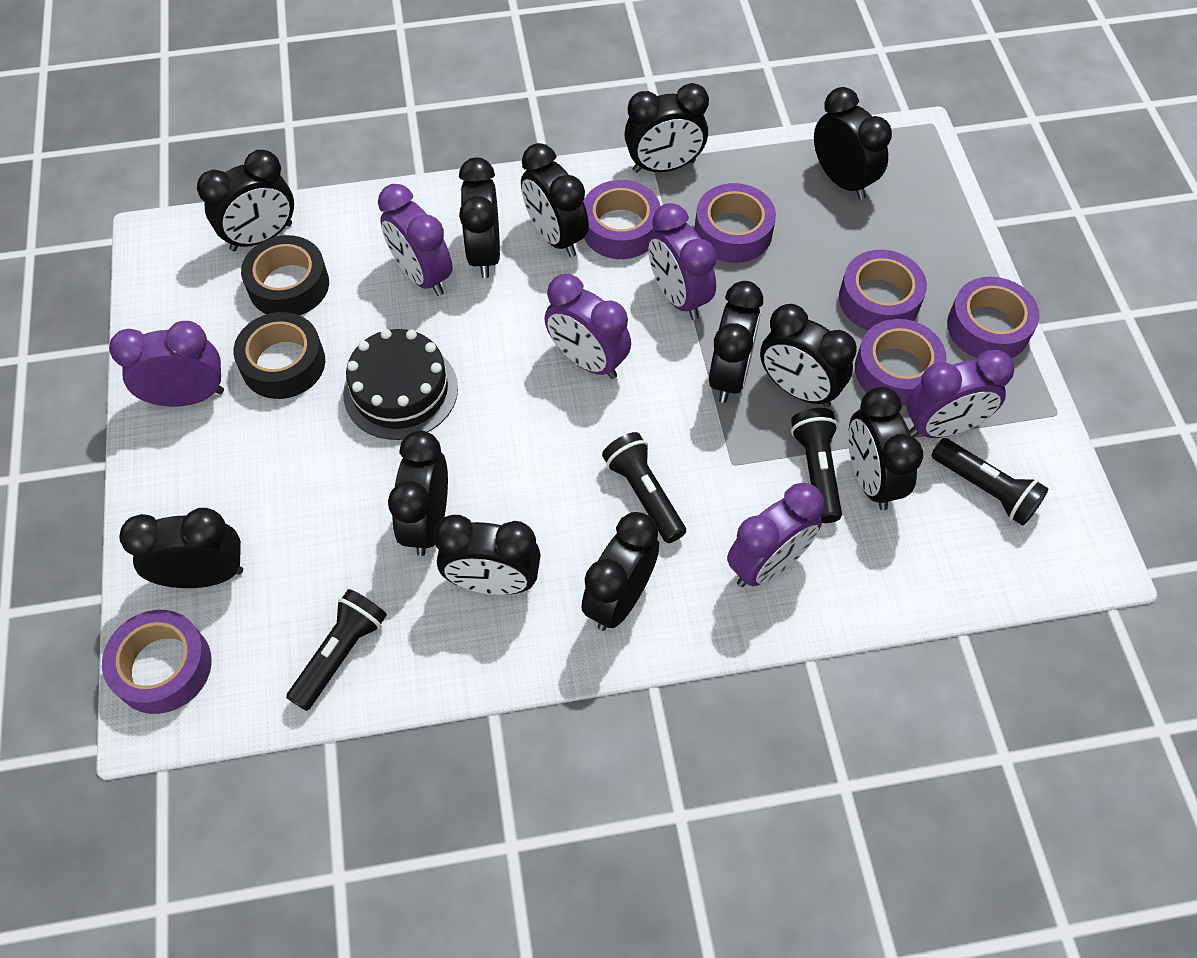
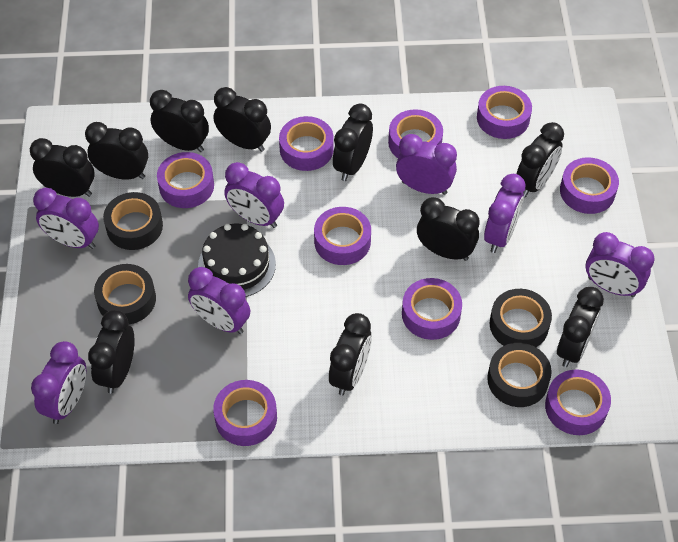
black clock: [119,508,243,588] [197,150,294,251] [388,431,448,556] [434,515,541,595] [459,158,500,278] [521,143,589,257] [581,512,659,631] [624,83,709,173] [709,281,763,403] [760,304,857,408] [814,87,892,200] [848,387,923,511] = 12 -> [30,138,95,197] [85,122,148,180] [88,310,135,394] [150,90,209,152] [214,87,271,152] [329,313,372,396] [333,104,373,181] [417,197,480,261] [517,122,564,197] [557,287,604,367] = 10
black flashlight: [286,589,387,711] [602,432,686,543] [791,408,842,523] [931,438,1048,526] = 4 -> none = 0
black tape: [234,312,325,399] [241,235,329,315] = 2 -> [94,264,156,325] [103,192,163,250] [487,343,552,407] [490,289,552,347] = 4
purple clock: [109,321,224,407] [378,184,453,296] [544,274,631,379] [648,203,717,320] [727,483,824,587] [907,350,1014,438] = 6 -> [31,341,86,424] [33,188,99,249] [188,267,250,334] [224,162,284,228] [396,134,457,195] [484,174,525,253] [586,232,655,297] = 7
purple tape: [102,610,212,714] [583,180,661,259] [694,183,776,263] [839,250,927,330] [855,319,947,406] [947,277,1040,359] = 6 -> [157,152,214,208] [213,380,277,446] [279,116,334,171] [314,207,371,265] [388,109,443,158] [402,278,462,340] [477,86,532,139] [545,369,611,435] [560,157,619,214] = 9

